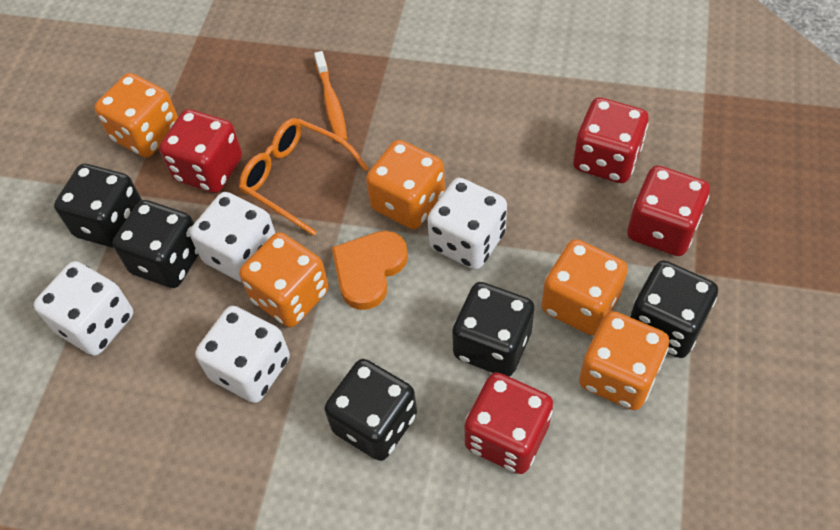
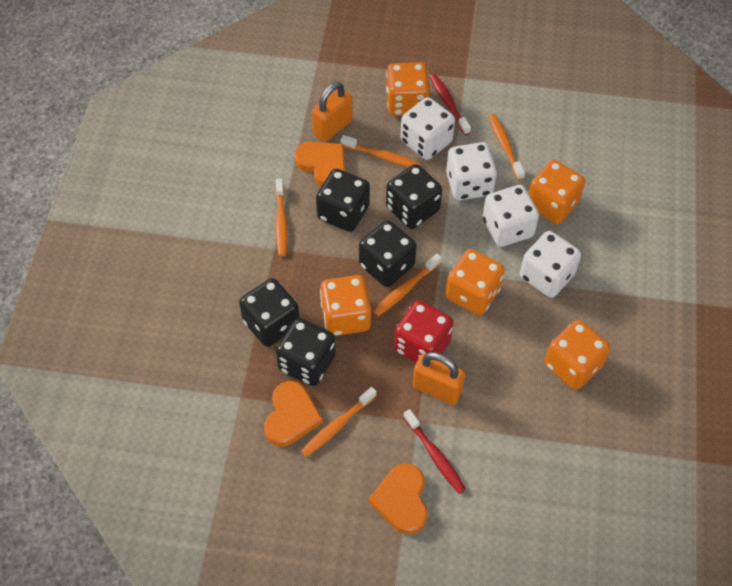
orange glasses: [239,118,369,236] = 1 -> none = 0
orange heart: [332,231,408,310] = 1 -> [264,381,323,446] [294,142,345,186] [368,463,428,534] = 3
orange padlock: none = 0 -> [312,82,352,142] [413,352,465,405] = 2
orange toothbrush: [314,51,347,141] = 1 -> [276,178,288,256] [301,387,377,457] [340,135,421,167] [373,254,442,316] [488,114,525,180] = 5
red dice: [159,109,242,193] [465,372,553,474] [573,97,649,183] [627,166,710,256] = 4 -> [394,300,454,363] = 1
red toothbrush: none = 0 -> [403,409,466,494] [430,74,471,135] = 2

